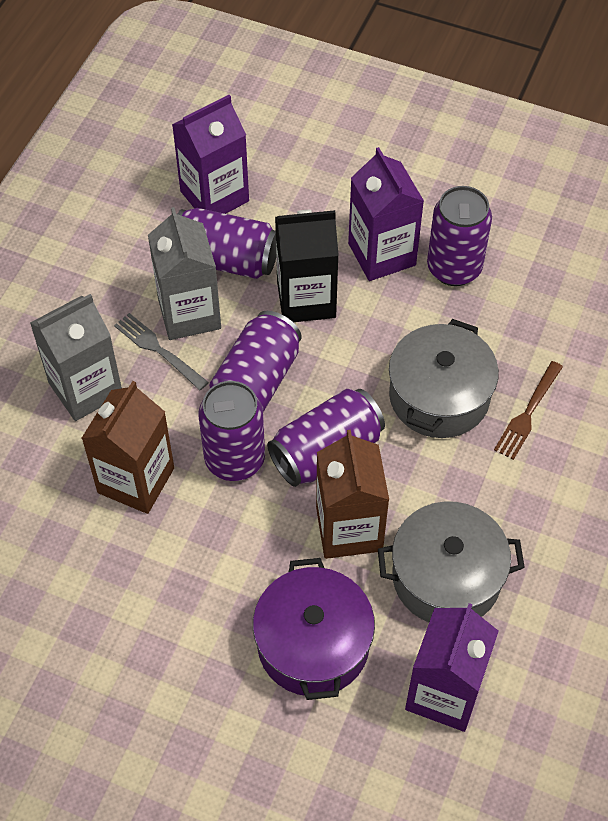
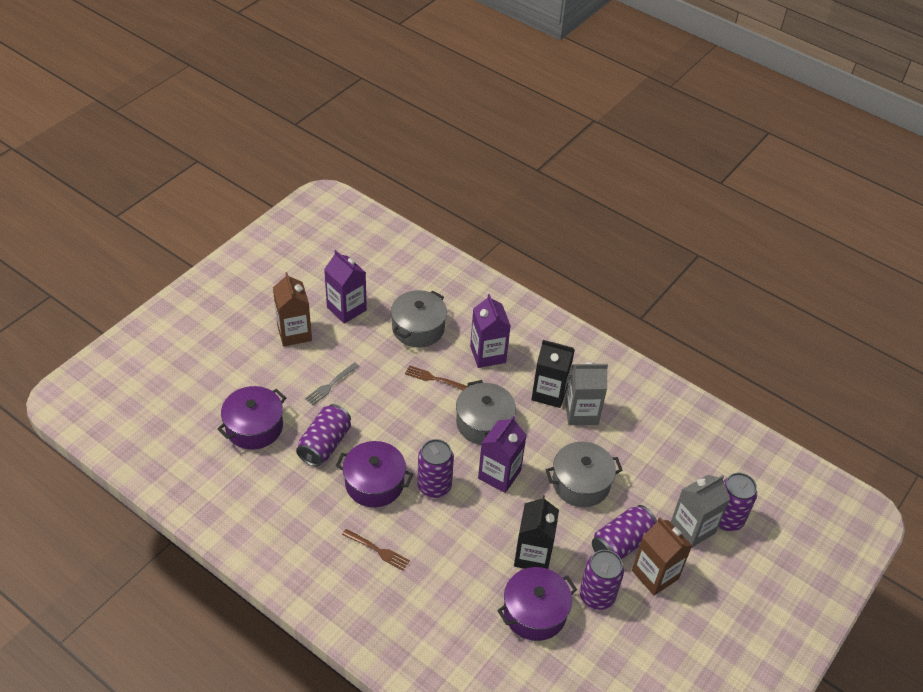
black carton: [275,210,339,322] = 1 -> [514,495,559,569] [531,340,575,408] = 2
brown fork: [494,361,563,460] = 1 -> [342,529,410,571] [405,365,468,390] = 2
grey pot: [378,501,525,622] [389,319,499,438] = 2 -> [391,290,447,348] [456,380,516,445] [546,442,623,507] = 3
purple pot: [253,558,375,700] = 1 -> [217,386,286,450] [336,441,413,507] [497,567,577,641] = 3

